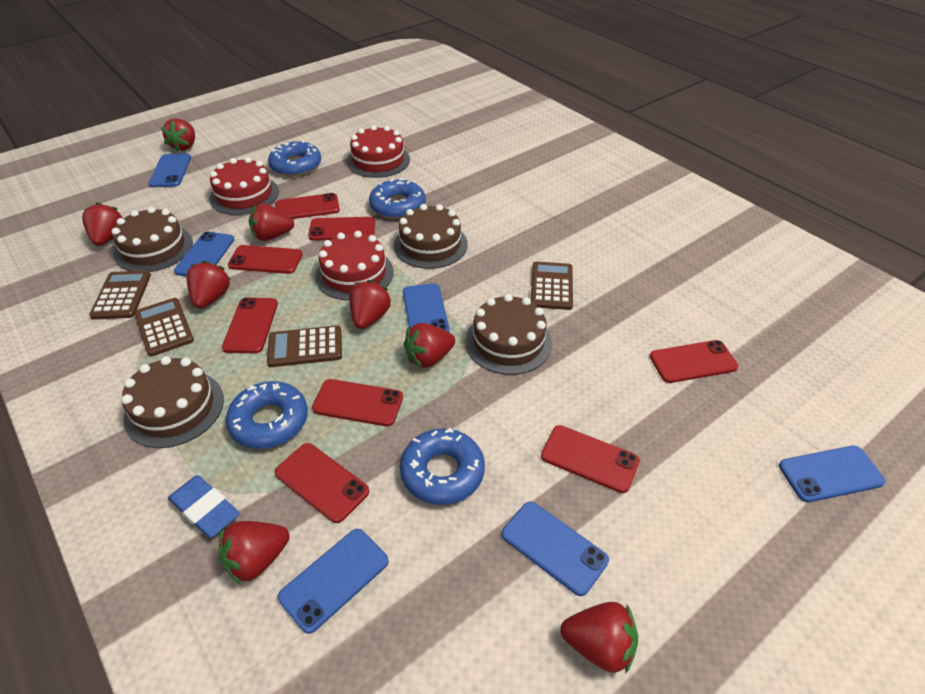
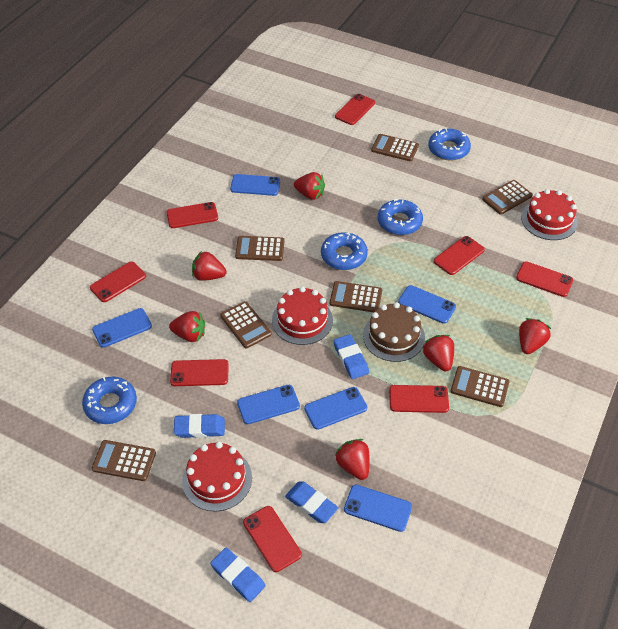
blue eraser: [168,475,239,538] = 1 -> [174,414,225,438] [210,548,266,602] [285,481,338,523] [333,334,369,379] = 4
brown cake: [111,207,193,272] [121,356,224,448] [394,204,468,269] [465,294,552,375] = 4 -> [363,302,425,362] = 1
brown calculator: [89,270,151,320] [134,298,194,357] [267,325,342,367] [531,261,573,310] = 4 -> [92,440,156,481] [220,301,271,348] [235,236,285,261] [330,281,382,312] [371,134,419,161] [451,366,509,407] [482,180,533,215] = 7
red strawberry: [82,202,123,246] [161,118,195,152] [187,261,231,309] [219,521,290,585] [249,203,294,241] [349,280,391,329] [404,323,455,368] [561,602,638,673] = 8 -> [169,311,205,342] [192,251,227,281] [294,172,325,200] [335,439,370,480] [423,335,454,371] [519,318,551,354] = 6

